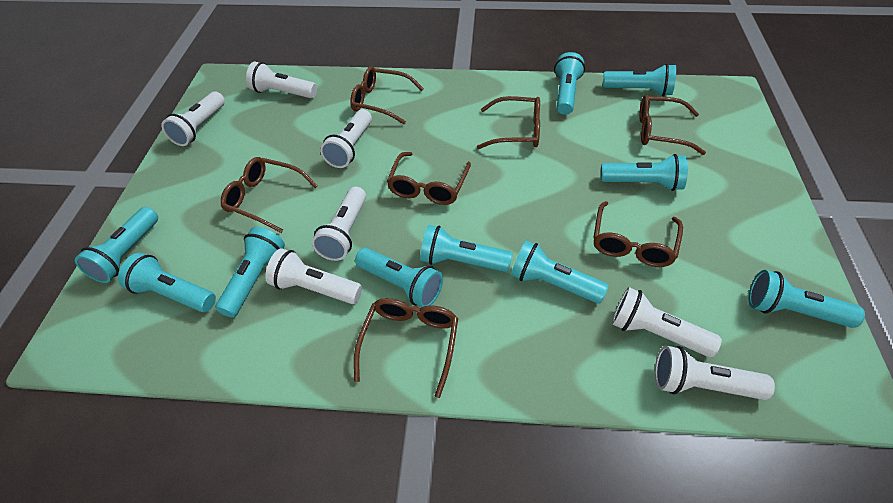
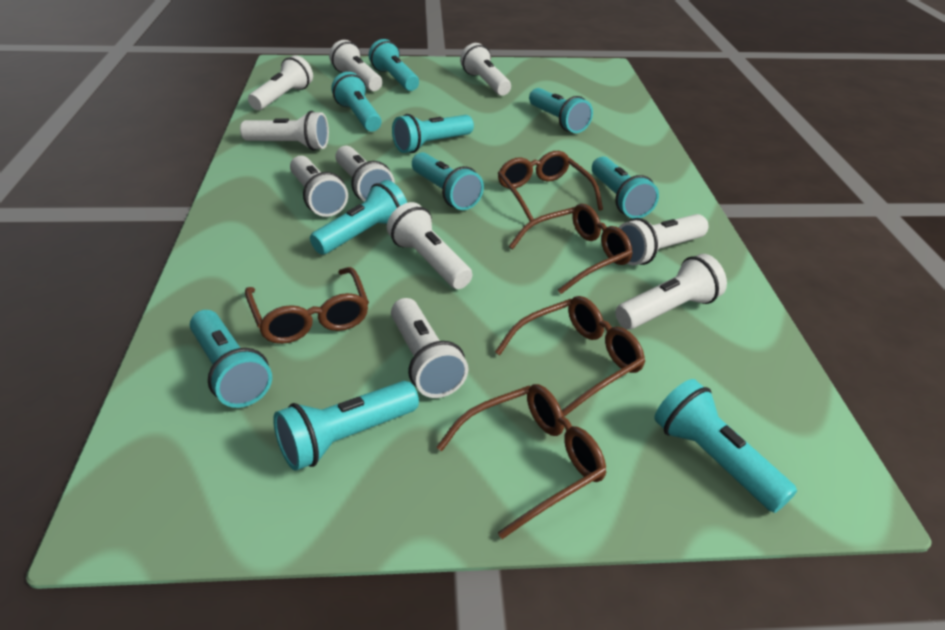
brown glasses: [221,157,318,233] [350,66,424,124] [354,298,458,398] [387,152,471,205] [477,96,540,149] [593,201,683,267] [639,95,706,155] = 7 -> [245,267,369,344] [436,384,607,539] [495,296,645,417] [498,151,603,221] [509,204,633,294] = 5
white flashlight: [161,92,225,146] [246,62,317,98] [265,248,362,304] [312,187,366,261] [320,109,372,168] [612,287,722,357] [655,346,775,400] = 7 -> [240,111,329,151] [248,55,313,110] [290,156,348,217] [329,40,382,91] [335,146,395,202] [387,202,472,289] [391,298,468,398] [460,43,511,96] [615,254,727,330] [618,214,708,265] = 10

